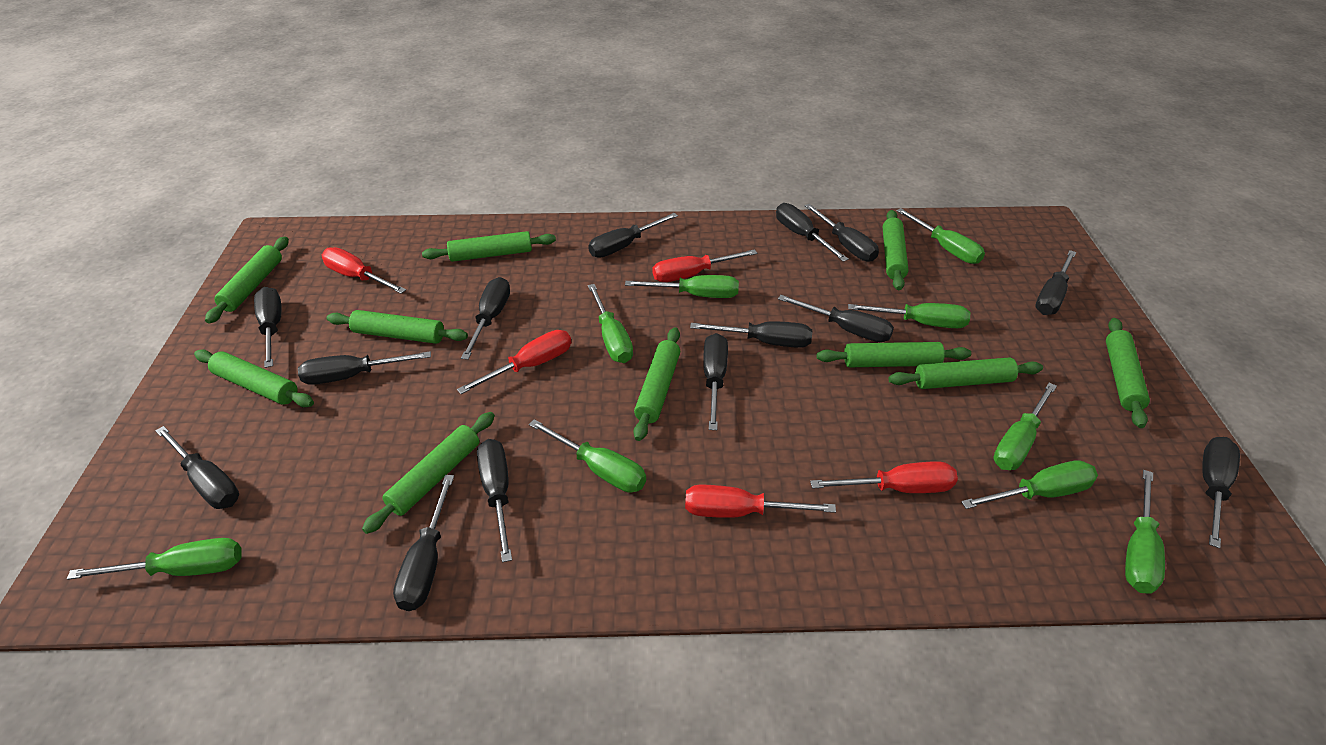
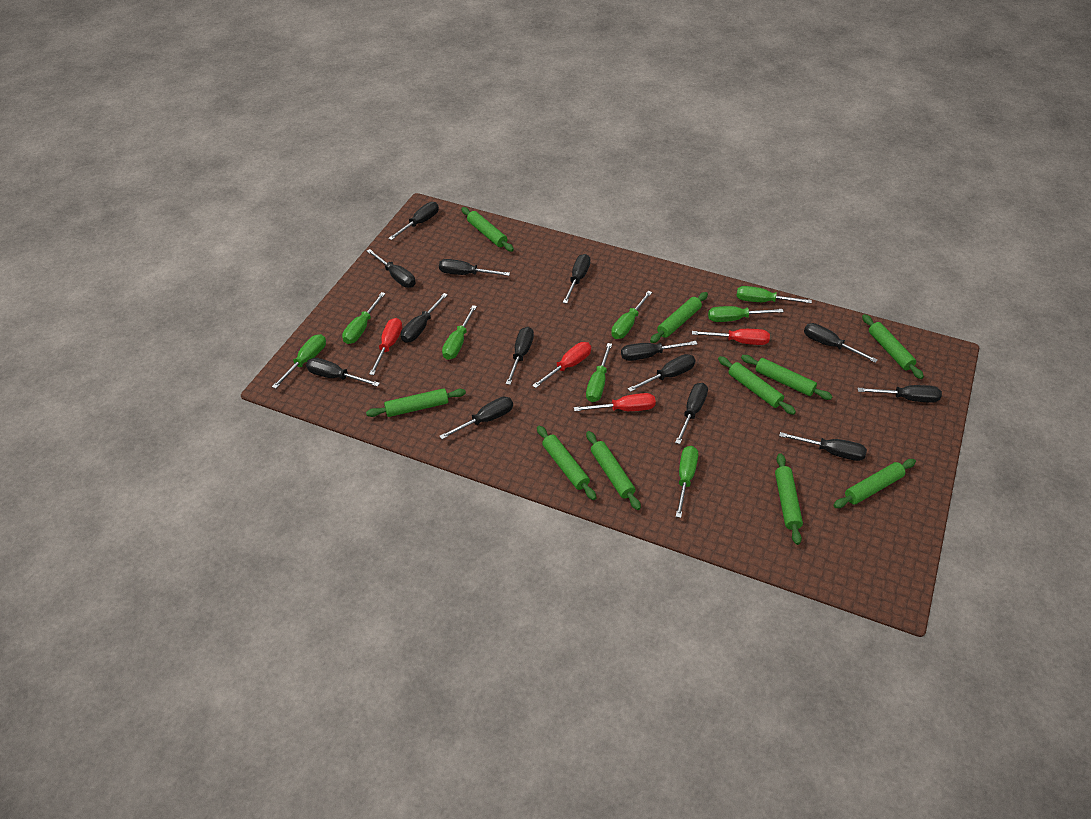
green screwdriver: [67,538,242,580] [529,419,646,493] [588,284,633,363] [625,275,739,298] [848,303,970,328] [896,208,985,264] [961,460,1098,509] [993,383,1057,470] [1125,470,1165,594] = 9 -> [272,334,326,389] [342,292,386,344] [442,305,477,360] [586,343,612,402] [611,291,652,339] [676,446,698,518] [708,306,784,322] [736,286,812,303] = 8
red screwdriver: [322,247,406,294] [457,330,571,394] [653,249,757,282] [685,485,836,518] [810,461,958,493] = 5 -> [369,318,402,375] [532,342,591,388] [574,393,656,411] [692,329,770,345] = 4

